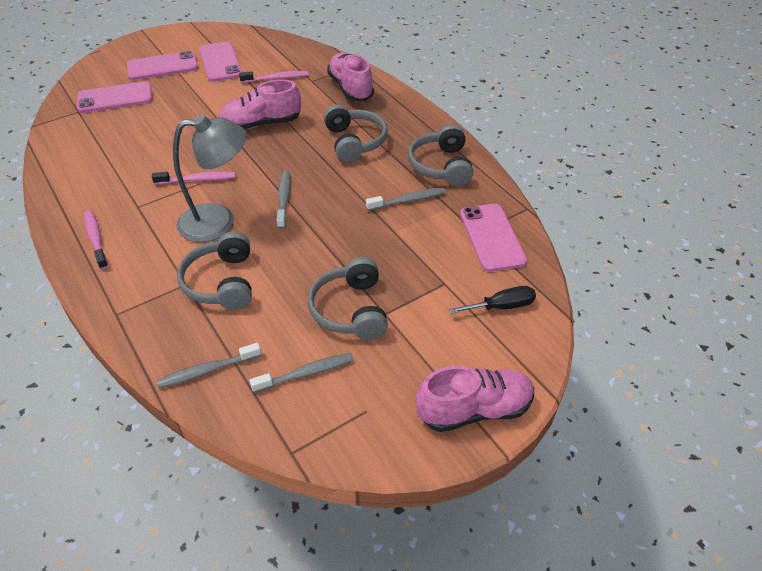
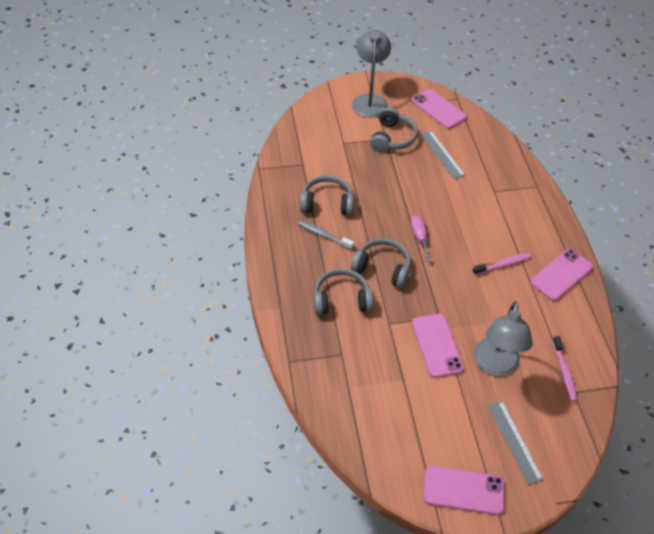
black screwdriver: [449,286,536,314] = 1 -> none = 0
grey lamp: [173,115,247,242] = 1 -> [352,30,391,118] [474,301,533,376] = 2
grey ruler: none = 0 -> [421,131,465,179] [488,401,543,485] = 2
grey toothbrush: [157,343,261,388] [249,353,353,393] [277,171,291,229] [366,188,446,211] = 4 -> [298,221,354,250] = 1
pink screwdriver: none = 0 -> [411,215,432,262] = 1
pink shoe: [219,80,301,130] [327,53,374,101] [416,366,534,432] = 3 -> none = 0
pink toothbrush: [84,210,108,270] [152,171,236,185] [239,71,308,83] = 3 -> [472,253,531,275] [553,336,577,401] = 2

